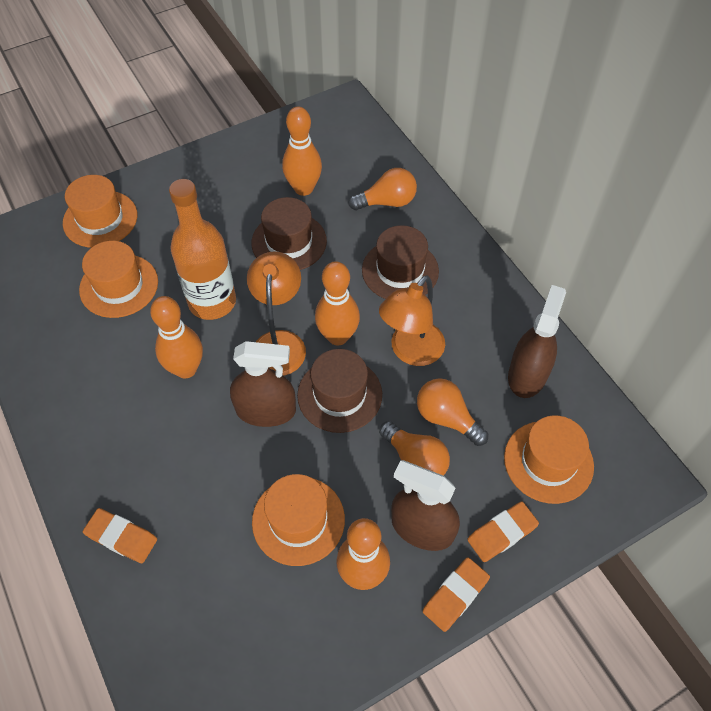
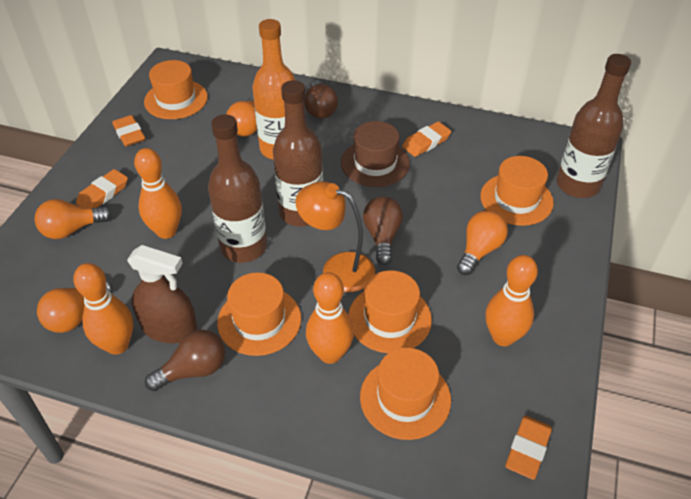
brown bottle: none = 0 -> [208,114,267,263] [273,80,323,227] [557,54,631,198] = 3
brown hat: [252,197,327,270] [297,349,382,433] [362,225,439,299] = 3 -> [341,121,410,187] = 1
brown light bulb: none = 0 -> [145,330,225,391] [304,80,338,119] [363,196,403,265] = 3
brown spray bottle: [230,341,296,427] [391,460,460,551] [508,285,566,398] = 3 -> [127,245,197,343] = 1
orange eraser: [83,508,157,563] [423,557,490,632] [467,501,539,562] = 3 -> [76,169,128,208] [112,115,145,147] [402,121,451,157] [505,416,552,480] = 4
orange hat: [63,175,137,248] [79,241,158,318] [252,474,345,566] [504,415,594,504] = 4 -> [144,60,208,119] [217,272,301,356] [348,270,432,353] [360,348,451,440] [480,156,554,226] = 5
orange lamp: [247,251,306,376] [379,275,445,366] = 2 -> [296,181,375,292] = 1
orange light bulb: [349,168,417,210] [379,421,450,476] [417,378,488,446] = 3 -> [35,199,112,239] [37,280,112,333] [226,97,257,137] [457,211,508,275] = 4

